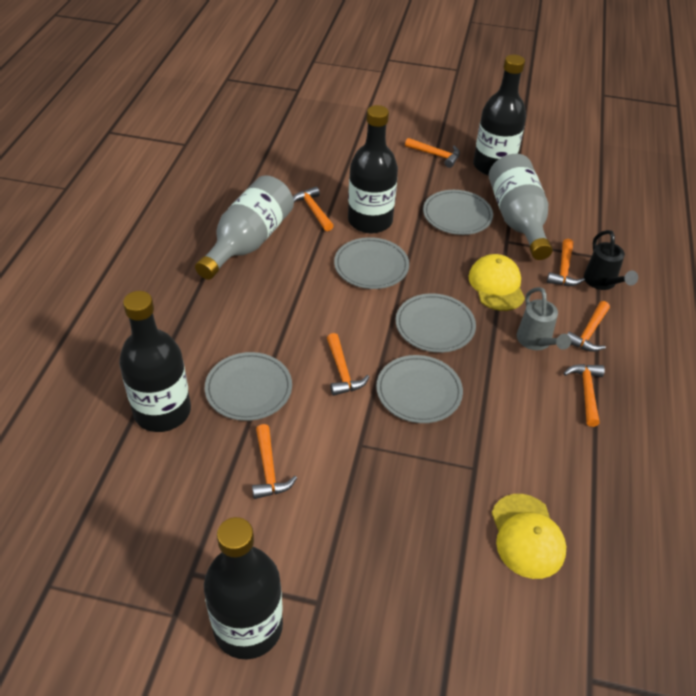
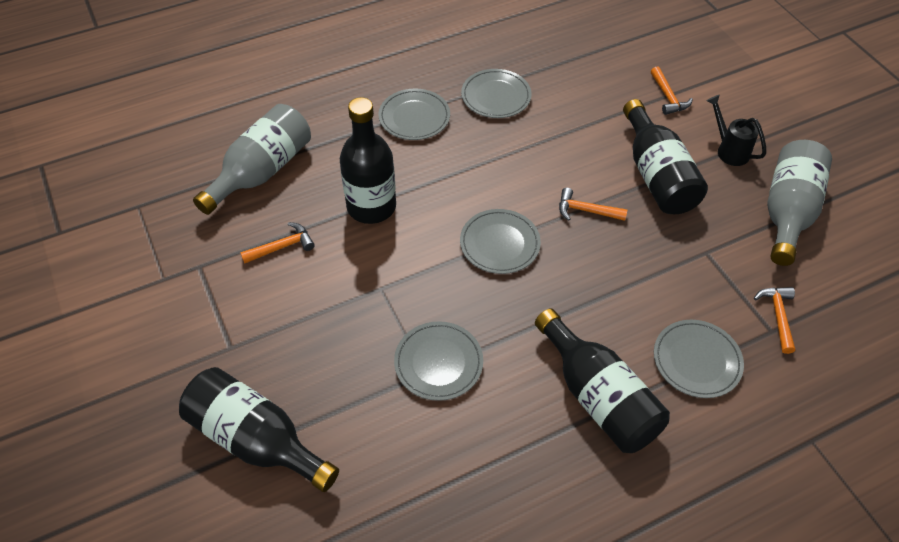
grey watering can: [517,287,571,350] = 1 -> none = 0
orange hammer: [252,424,297,499] [293,187,333,231] [327,333,369,396] [405,138,460,168] [547,239,585,286] [563,364,605,427] [567,301,610,352] = 7 -> [240,222,315,263] [559,188,628,221] [651,66,693,115] [754,287,795,354] = 4
yellow cap: [468,254,525,311] [492,494,566,579] = 2 -> none = 0

